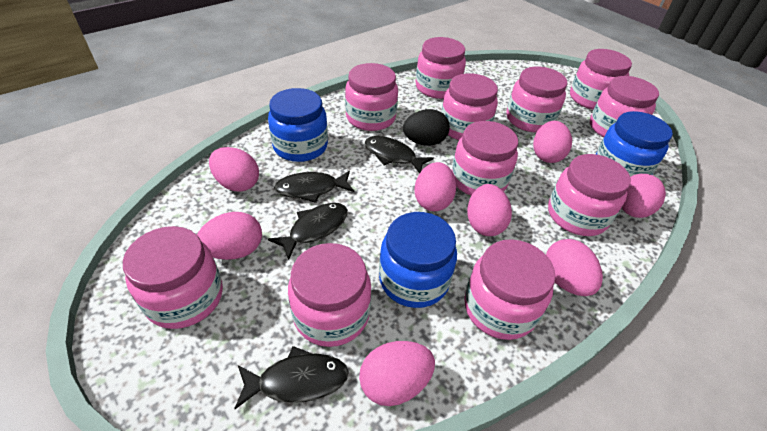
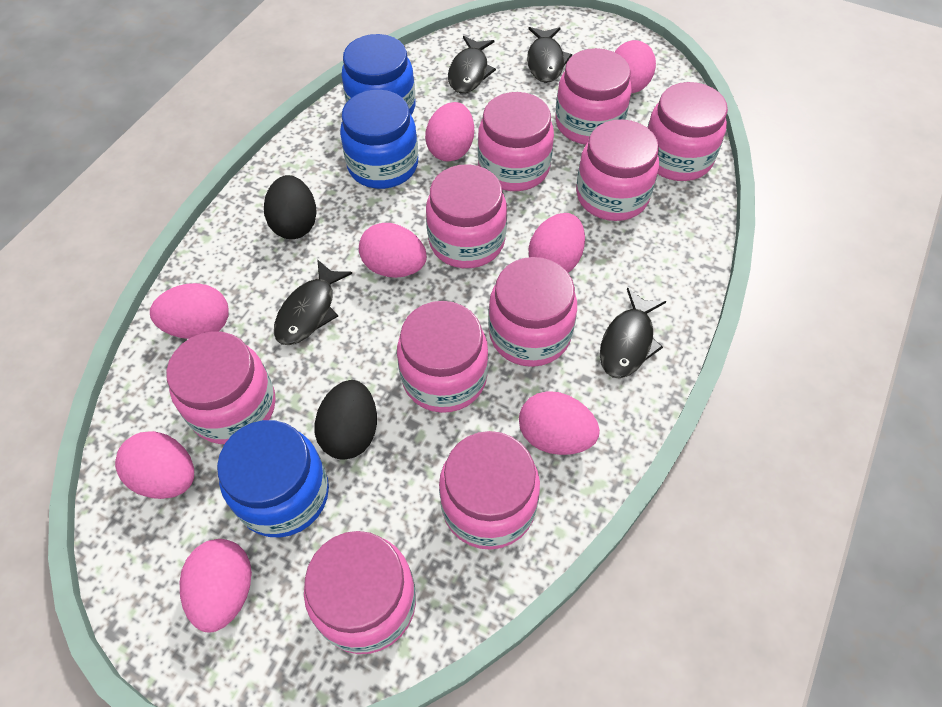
black egg: [403,109,450,146] = 1 -> [264,175,317,239] [314,380,377,460] = 2
pink jar: [123,226,223,329] [288,243,371,347] [345,63,398,131] [416,37,466,99] [441,73,498,140] [451,121,518,196] [464,239,556,340] [507,67,568,132] [548,154,631,236] [570,49,632,110] [590,76,659,137] = 11 -> [166,331,276,444] [304,531,416,654] [397,301,488,413] [426,164,507,268] [439,431,540,550] [478,92,554,191] [488,257,577,367] [555,48,632,145] [576,119,659,221] [647,82,728,181] = 10

